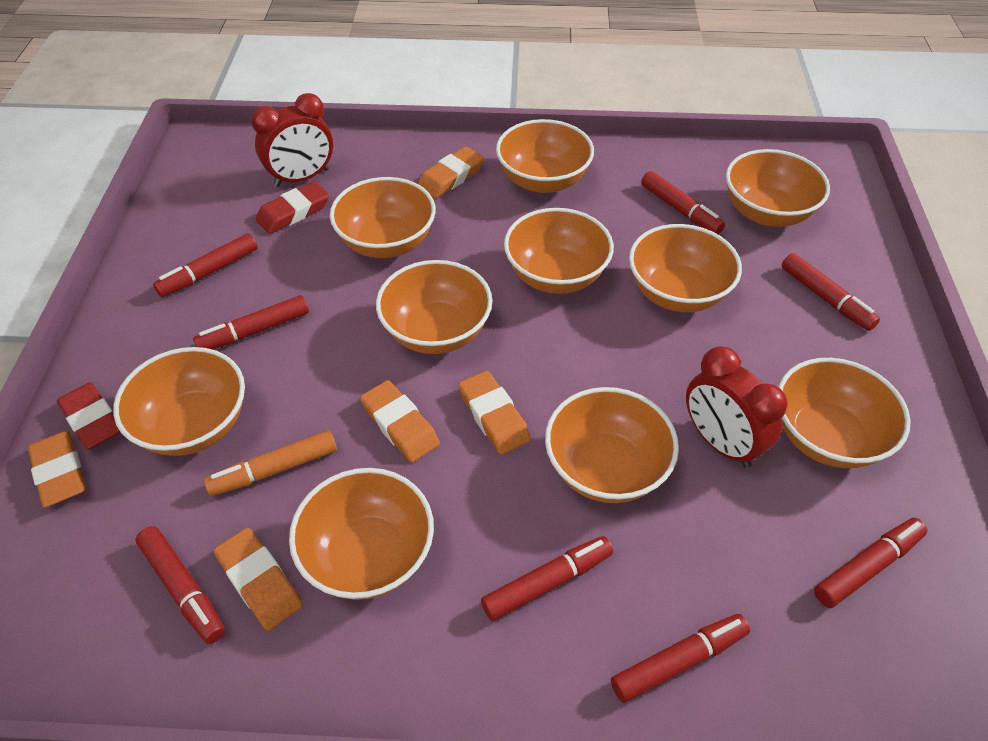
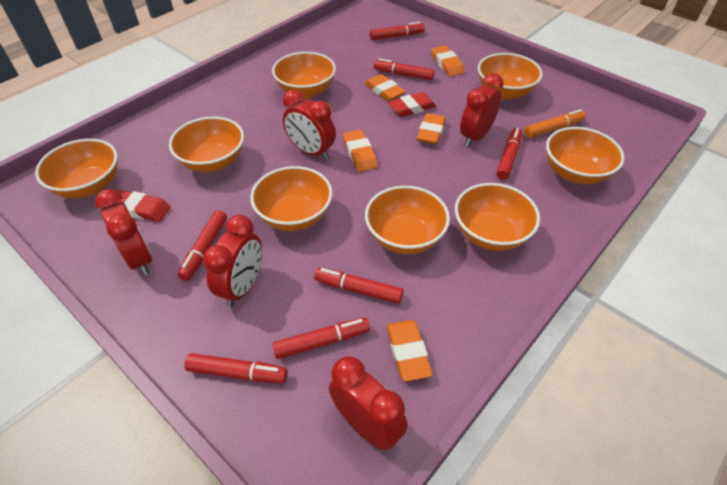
orange bowl: [113,347,245,456] [289,468,434,600] [330,177,436,258] [376,260,492,354] [496,119,594,193] [504,208,614,294] [545,387,679,503] [629,224,742,312] [726,149,830,227] [778,358,911,468] = 10 -> [35,139,118,198] [169,117,244,172] [250,166,332,231] [272,52,336,98] [365,186,450,254] [455,183,540,251] [478,53,543,100] [546,127,625,184] = 8
red clock: [251,93,333,187] [686,346,788,468] = 2 -> [95,189,152,275] [203,215,262,307] [283,90,336,160] [329,356,408,450] [460,73,504,147] = 5
red marker: [135,526,225,644] [153,233,258,297] [193,295,309,349] [481,536,613,621] [611,614,750,703] [641,171,725,234] [782,253,880,331] [814,518,928,608] = 8 -> [178,210,227,281] [184,353,288,383] [272,318,370,359] [314,268,403,304] [370,22,424,40] [374,58,434,80] [496,128,522,180] = 7

